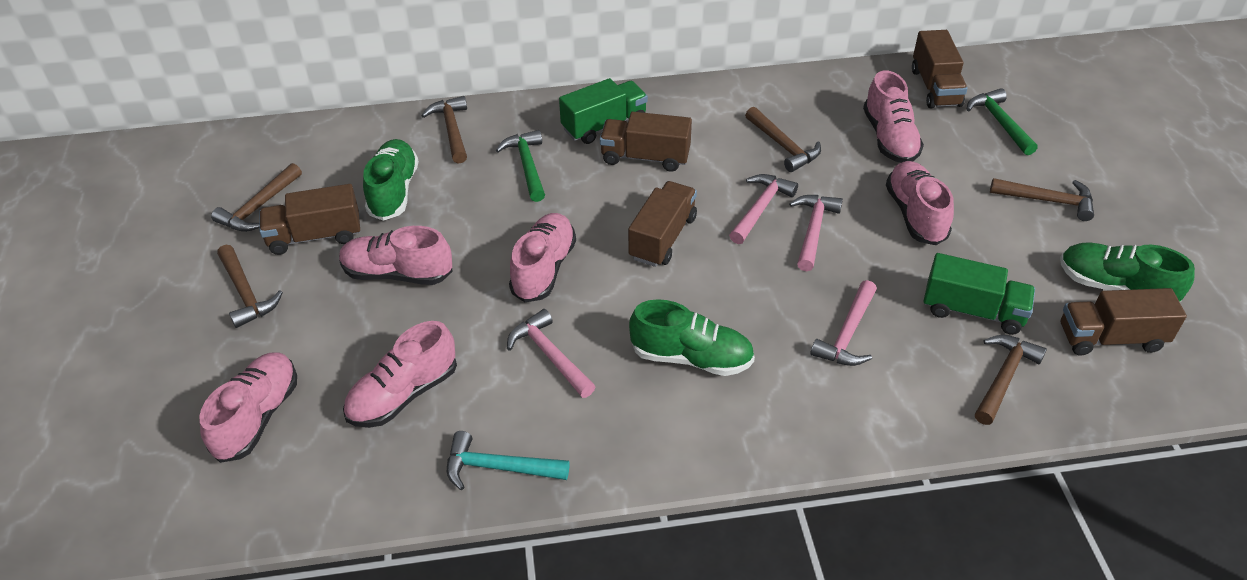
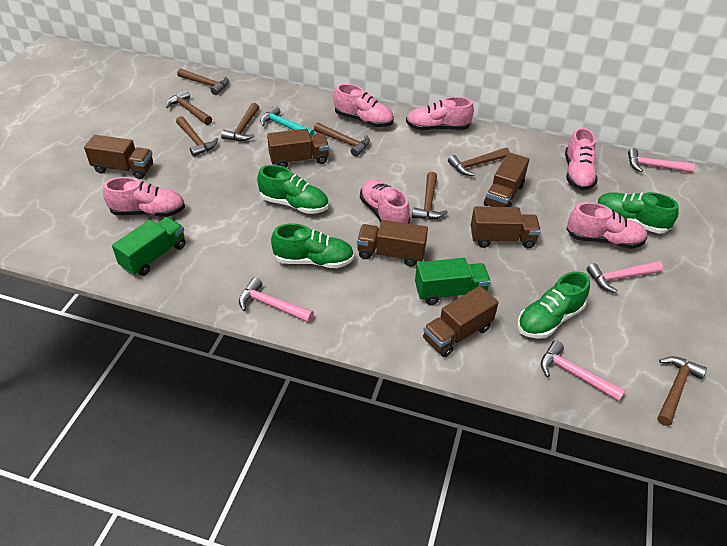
brown hammer: [211,163,302,232] [217,245,283,328] [421,96,467,163] [745,107,821,172] [975,335,1047,425] [990,178,1094,221] = 6 -> [166,90,212,125] [176,116,218,157] [177,68,229,95] [221,103,259,141] [314,122,370,157] [412,172,448,219] [448,148,510,176] [657,356,707,426] = 8
brown truck: [260,184,360,255] [600,112,692,172] [628,181,697,267] [912,30,968,108] [1061,288,1187,356] = 5 -> [84,135,153,179] [267,129,329,168] [357,220,428,267] [423,286,499,357] [471,206,541,248] [484,152,529,207] = 6
green hammer: [496,130,545,202] [967,88,1038,155] = 2 -> none = 0
green shoe: [363,139,419,221] [629,299,755,376] [1060,242,1195,302] = 3 -> [257,165,329,214] [271,223,354,268] [518,271,590,339] [596,192,679,234] = 4

